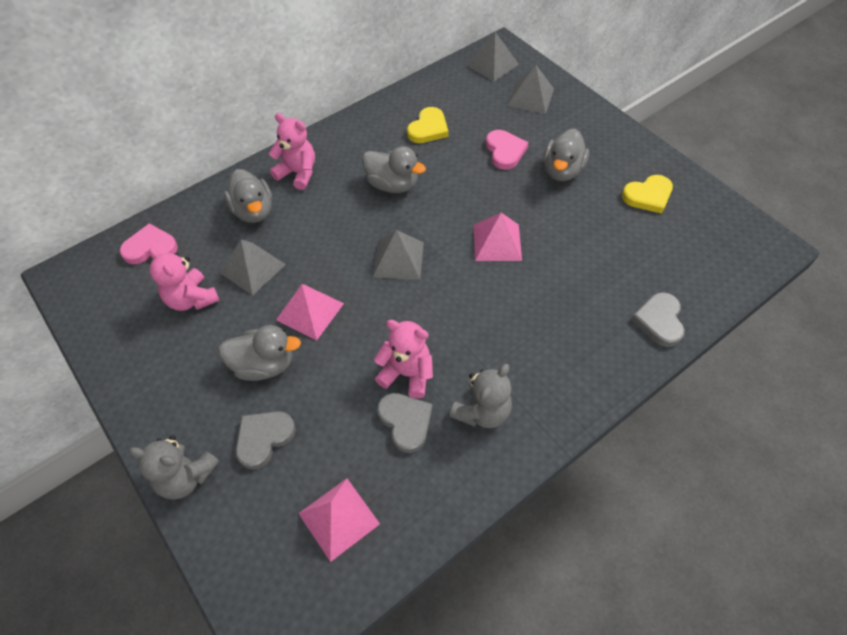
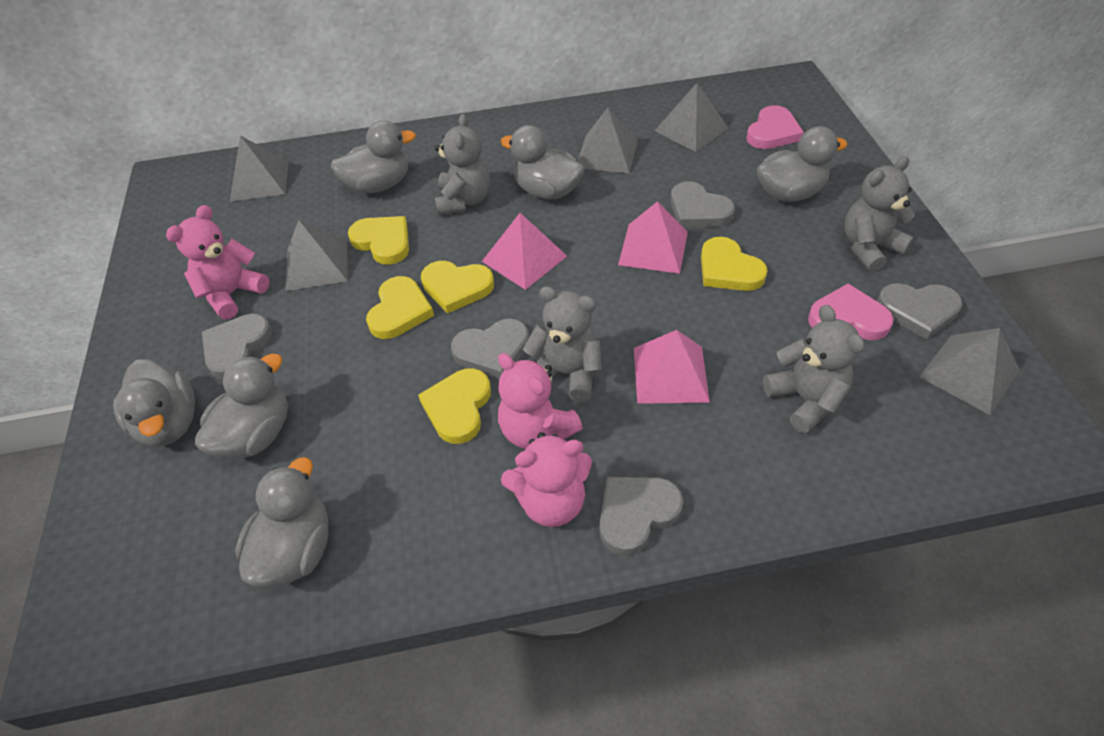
grey duck: [218,325,301,381] [224,169,272,223] [362,146,426,193] [543,128,589,181] = 4 -> [113,359,195,447] [195,354,288,459] [235,457,329,588] [331,121,416,193] [500,125,585,199] [757,126,848,202] = 6
grey heart: [236,411,296,470] [377,393,432,453] [631,292,685,347] = 3 -> [202,314,272,379] [451,319,529,378] [600,477,683,556] [670,181,735,228] [877,283,962,340] = 5
grey pyramid: [219,240,286,296] [373,230,424,280] [466,32,519,82] [507,65,554,114] = 4 -> [230,136,289,202] [285,220,348,291] [577,108,638,173] [655,83,728,152] [919,328,1020,415] = 5
grey teddy bear: [129,435,219,500] [449,364,512,428] = 2 -> [435,114,490,215] [523,286,602,402] [763,305,865,433] [845,156,915,272] = 4
yellow heart: [407,107,449,143] [622,175,673,214] = 2 -> [348,216,409,265] [366,276,434,339] [418,368,491,444] [421,261,494,314] [701,237,768,291] = 5

